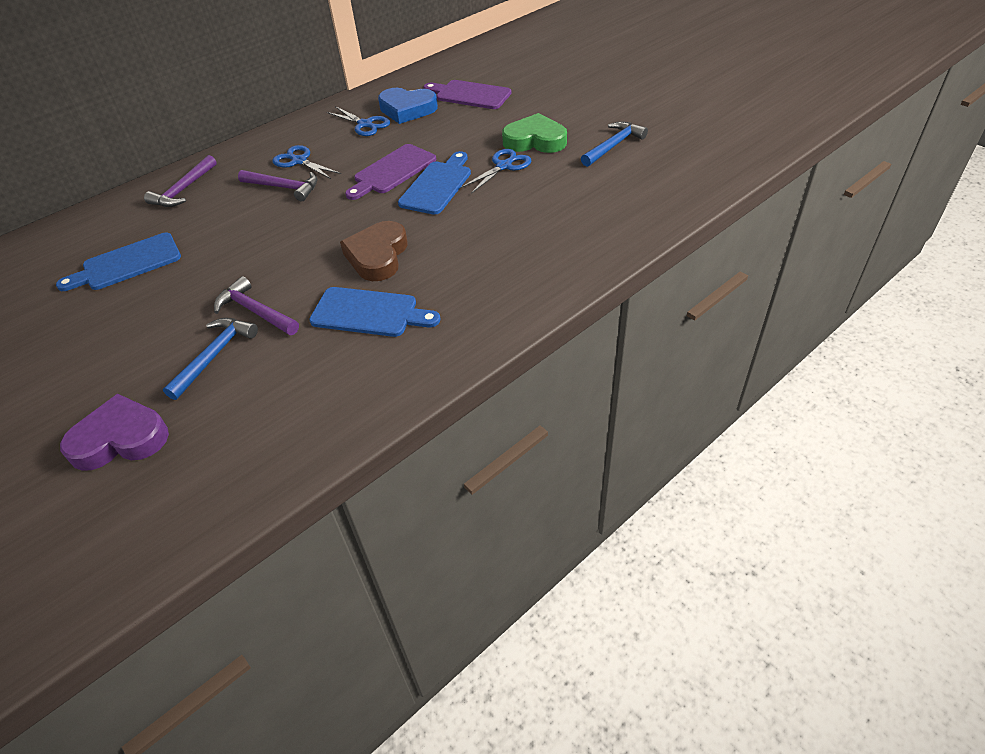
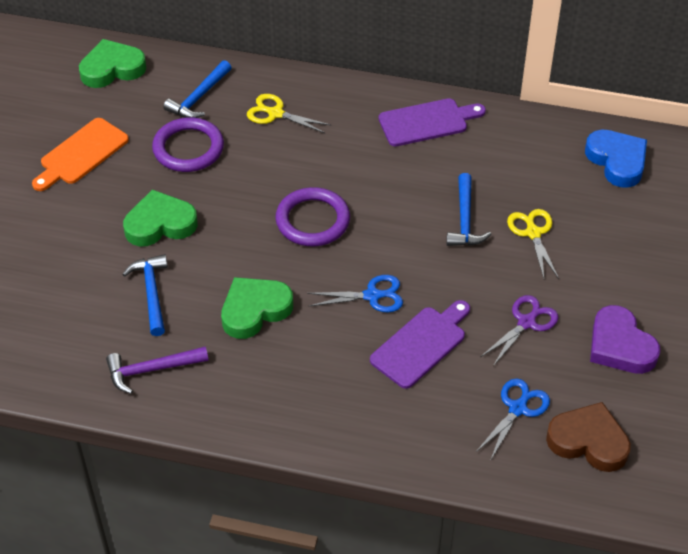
blue cutting board: [56,233,181,291] [309,287,440,337] [398,151,471,215] = 3 -> none = 0
blue hammer: [163,318,258,400] [581,122,648,167] = 2 -> [122,254,168,336] [163,60,232,118] [446,173,491,246] = 3
blue scissors: [272,145,341,179] [327,106,390,136] [461,149,531,194] = 3 -> [307,275,403,312] [476,379,550,461] = 2
green heart: [502,113,567,153] = 1 -> [79,39,147,88] [123,190,198,246] [221,277,293,339] = 3
orange cutting board: none = 0 -> [32,118,129,191] = 1
purple hammer: [144,155,217,207] [214,276,299,335] [238,170,318,202] = 3 -> [106,347,208,394] = 1
purple ring: none = 0 -> [152,117,224,172] [275,187,350,246] = 2
purple scissors: none = 0 -> [480,295,558,366] = 1
yellow scissors: none = 0 -> [247,94,331,134] [507,209,559,279] = 2

